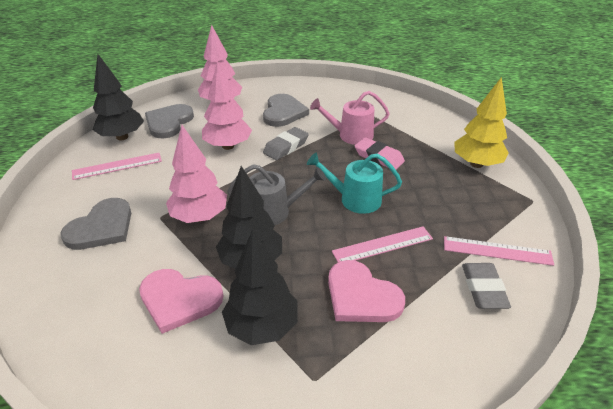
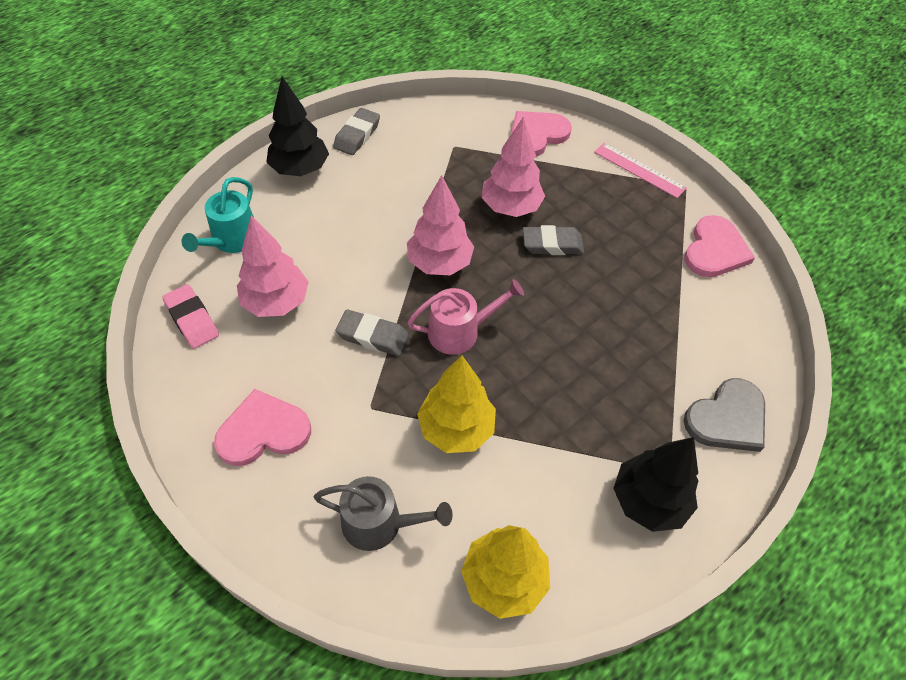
black tree: [93,54,144,140] [216,166,282,269] [222,229,298,345] = 3 -> [266,77,329,176] [613,437,699,532] = 2
grey eraser: [263,127,309,160] [462,263,511,309] = 2 -> [333,108,380,155] [336,310,409,356] [523,225,584,255] = 3
grey heart: [60,198,131,250] [145,104,194,138] [263,94,309,127] = 3 -> [684,378,765,452] = 1
pink heart: [139,269,224,334] [328,260,405,322] = 2 -> [214,389,311,466] [511,111,572,156] [684,215,755,277] = 3
pink ruler: [72,153,162,180] [332,226,433,262] [444,236,554,266] = 3 -> [594,143,687,198] = 1
yellow tree: [454,77,509,168] = 1 -> [417,355,496,453] [461,525,550,619] = 2

